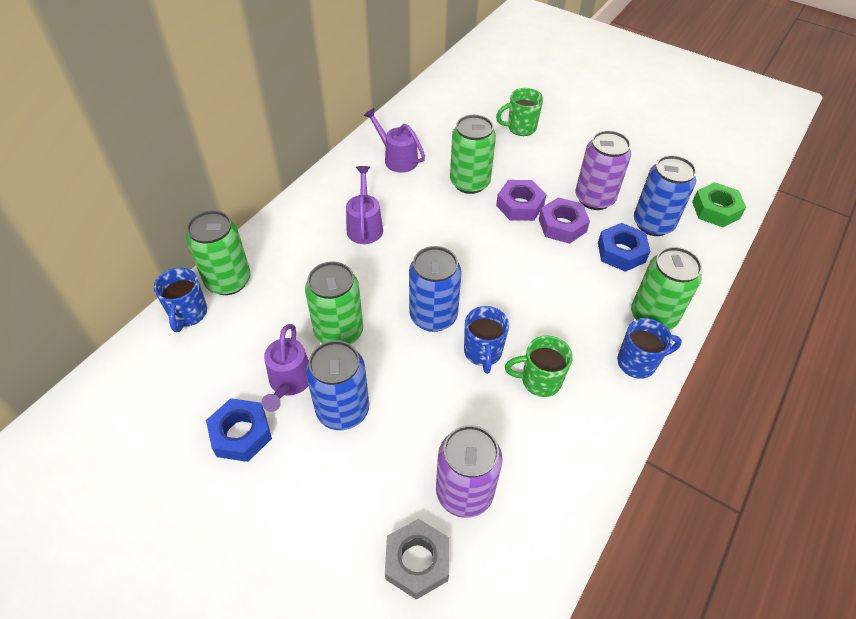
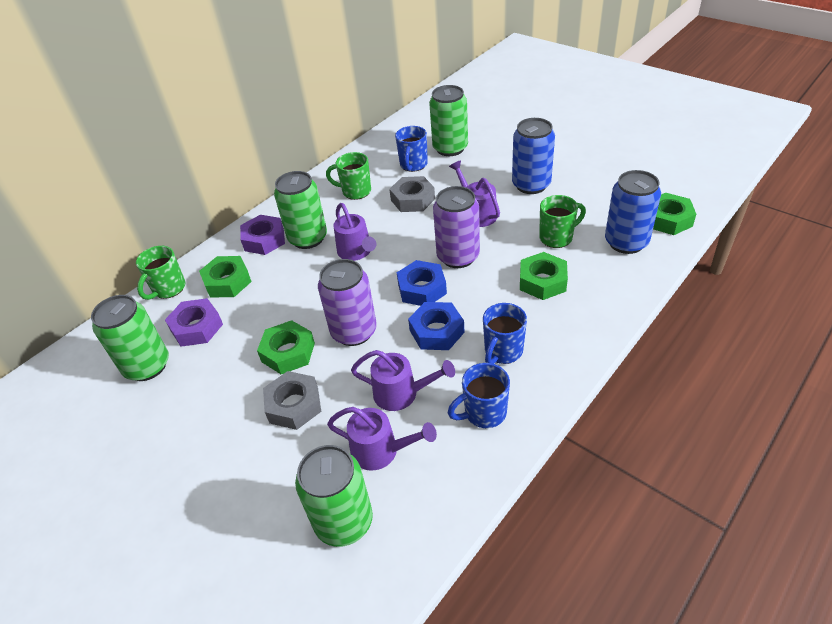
blue can: [306,340,369,430] [409,246,462,332] [634,155,696,236] = 3 -> [512,118,555,194] [605,170,661,254] = 2
green mug: [496,88,543,136] [505,335,573,397] = 2 -> [136,246,185,300] [326,152,371,200] [539,195,586,248] = 3
green nut: [692,182,746,227] = 1 -> [199,256,252,298] [257,320,315,374] [520,252,568,300] [653,193,696,235] = 4
grey nut: [385,519,449,600] = 1 -> [263,371,321,430] [389,176,435,212] = 2
purple watering can: [261,324,309,412] [346,166,383,244] [363,108,425,173] = 3 -> [327,407,437,471] [333,203,376,261] [351,350,455,411] [449,160,500,227] = 4

